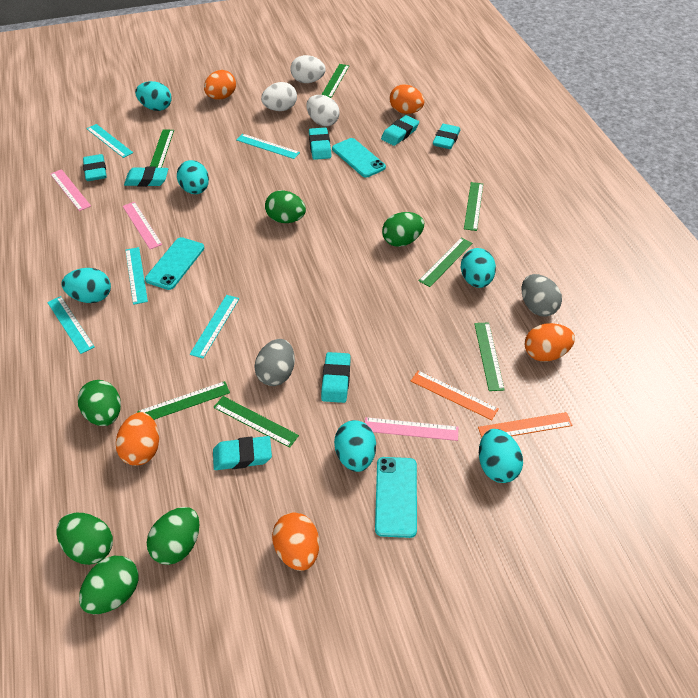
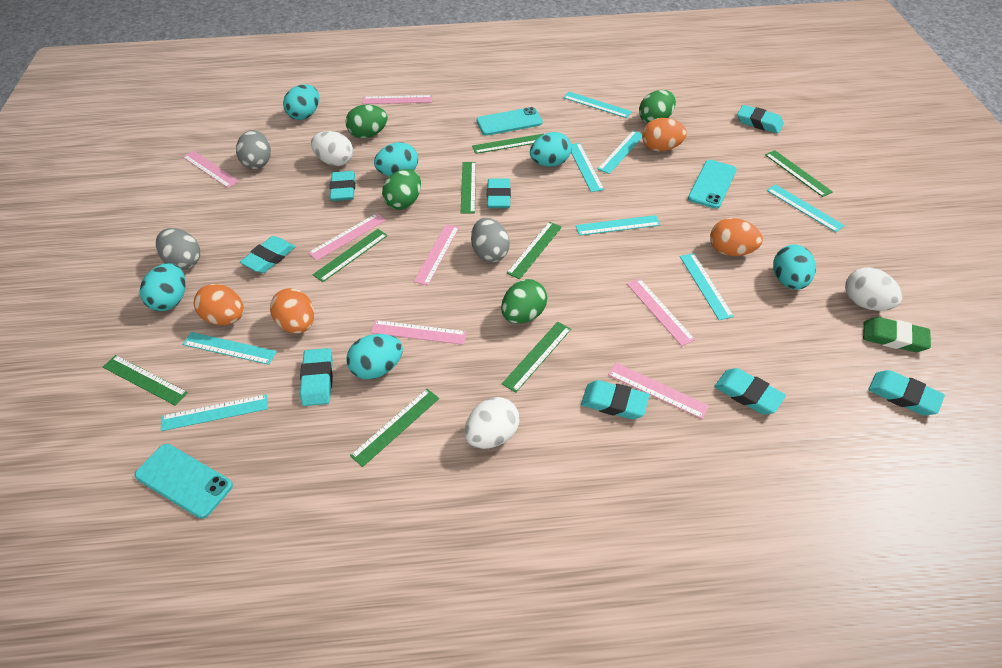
green egg: [57,513,113,565] [78,380,121,426] [79,556,139,614] [147,507,200,565] [265,190,306,223] [382,212,424,247] = 6 -> [345,105,388,138] [382,169,421,210] [501,279,547,324] [639,90,676,124] = 4
green eraser: none = 0 -> [863,317,931,352] = 1
green ruler: [137,381,230,420] [150,129,174,168] [214,396,299,448] [322,64,349,98] [418,238,472,287] [464,182,483,231] [474,322,505,391] = 7 -> [103,355,188,405] [313,229,388,282] [350,389,439,467] [461,162,476,214] [472,134,544,154] [502,322,571,393] [507,222,562,279] [765,150,833,197] = 8
grey egg: [254,339,295,386] [522,274,562,317] = 2 -> [156,228,200,270] [236,130,271,169] [471,218,510,262] = 3
orange egg: [116,412,159,466] [204,70,236,100] [272,512,319,571] [390,84,424,114] [525,323,575,362] = 5 -> [194,284,244,325] [270,288,314,334] [642,118,687,152] [710,218,763,256] = 4
orange ruler: [411,371,499,420] [478,412,573,437] = 2 -> none = 0
pink ruler: [50,169,91,211] [123,202,162,249] [365,417,458,441] = 3 -> [183,151,239,188] [308,213,386,261] [362,95,432,104] [371,320,467,345] [414,224,459,286] [608,363,709,419] [627,278,695,346] = 7
turquoise eraser: [83,154,107,181] [124,167,168,187] [213,436,272,470] [309,127,332,160] [321,352,351,403] [381,115,419,146] [433,124,460,149] = 7 -> [240,236,296,273] [300,348,333,406] [330,171,355,201] [487,179,511,208] [581,380,649,419] [714,368,786,414] [737,105,784,134] [868,370,945,415] = 8
turquoise ruler: [47,296,95,354] [87,124,133,158] [125,247,148,305] [190,295,240,359] [237,134,300,159] = 5 -> [161,394,268,431] [182,332,277,365] [563,92,632,118] [571,143,604,192] [576,215,660,236] [598,130,642,174] [680,253,734,320] [767,184,845,232] = 8

